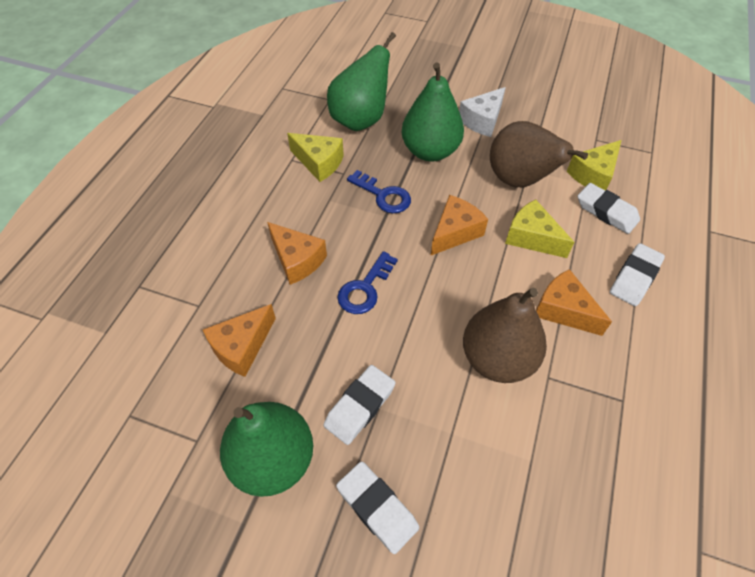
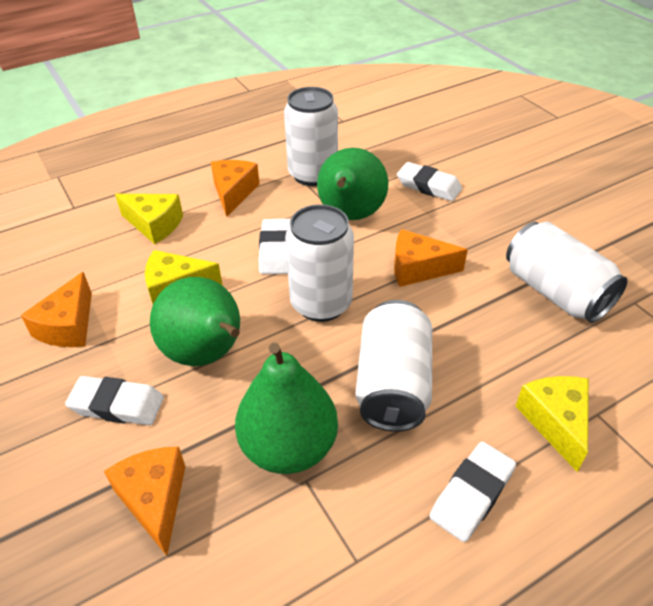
blue key: [337,251,398,314] [347,170,411,213] = 2 -> none = 0
brown pear: [463,288,547,383] [490,121,588,187] = 2 -> none = 0
white can: none = 0 -> [284,87,338,186] [285,204,354,322] [356,300,432,432] [506,222,628,323] = 4
white cheese: [459,87,506,137] = 1 -> none = 0

